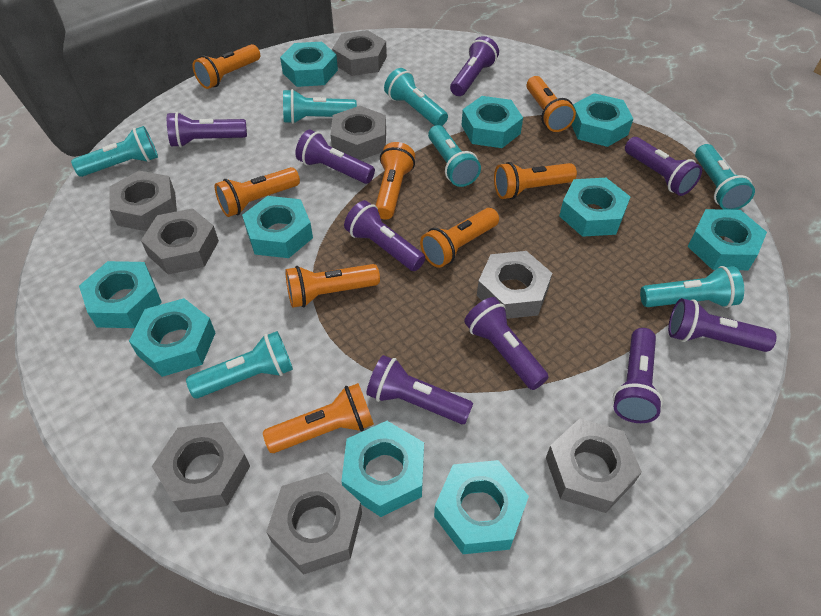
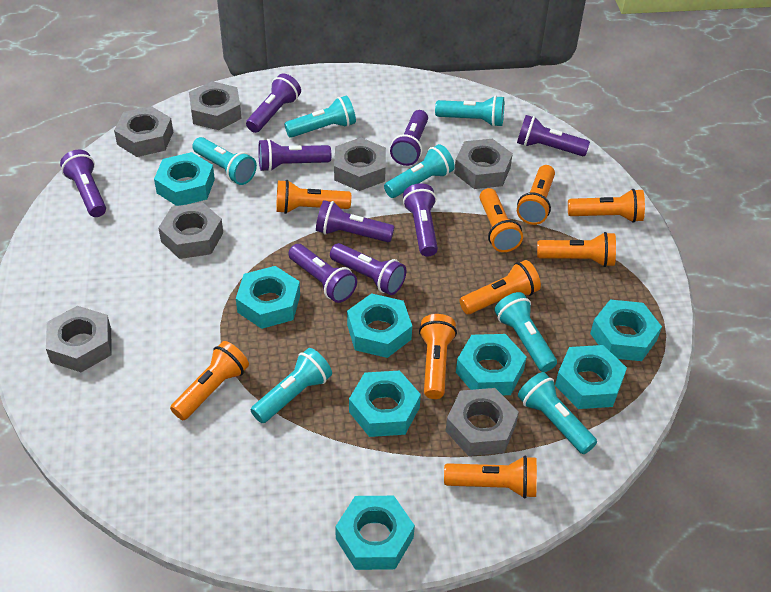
grey nut: [109,171,177,231] [141,208,219,275] [152,422,250,513] [266,472,362,575] [330,106,386,160] [332,30,387,76] [477,251,552,319] [546,418,642,513] = 8 -> [46,306,112,372] [114,106,173,157] [158,202,223,259] [189,81,242,130] [334,138,386,191] [446,388,519,456] [454,139,513,189] = 7
orange flashlight: [193,44,260,89] [215,167,300,217] [263,383,374,453] [285,264,380,308] [376,142,415,220] [420,208,499,268] [494,162,577,199] [527,76,576,132] = 8 -> [170,341,249,420] [276,180,351,214] [419,314,457,399] [444,456,537,498] [459,260,541,314] [480,188,523,252] [517,165,555,225] [537,232,616,267] [568,189,645,223] = 9
turquoise nut: [79,261,162,328] [129,298,216,377] [242,196,313,258] [280,42,338,87] [341,421,424,517] [434,460,529,554] [461,96,523,148] [559,178,630,237] [571,93,633,147] [688,209,767,270] = 10 -> [154,152,215,206] [236,266,300,329] [335,496,415,570] [347,293,412,358] [349,371,421,437] [456,334,527,395] [555,345,627,409] [590,300,662,361] = 8

